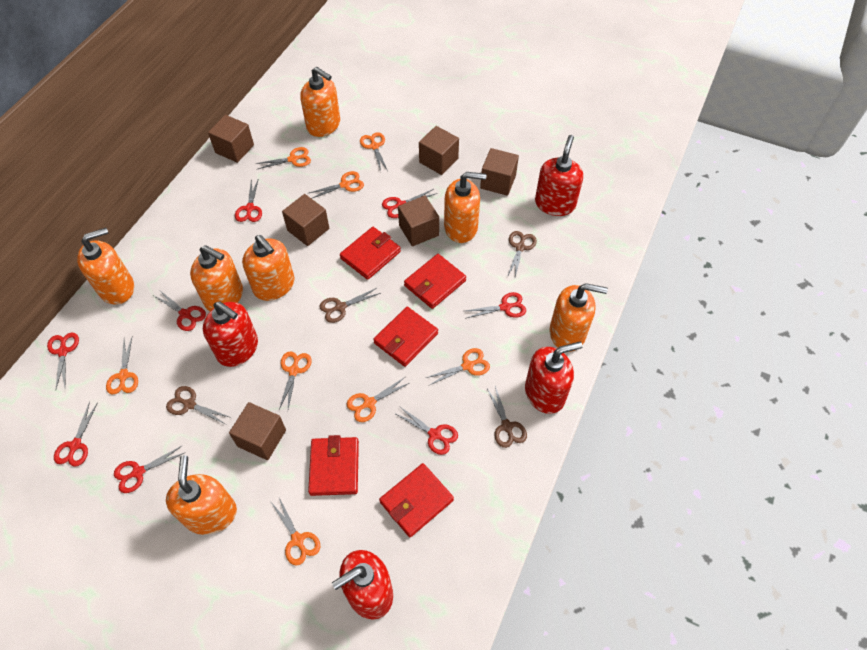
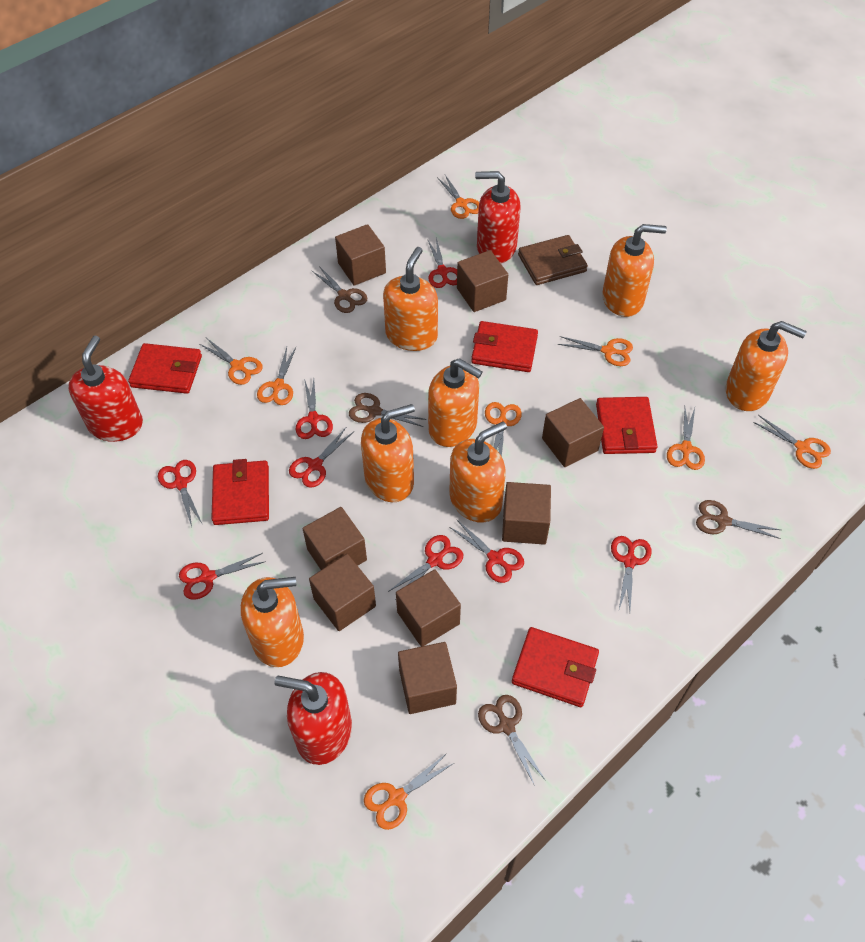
brown cube: [208,115,254,163] [229,402,286,460] [282,194,329,246] [398,196,439,246] [419,126,459,175] [480,148,519,196] = 6 -> [303,507,367,570] [309,554,376,631] [335,224,386,286] [396,569,461,647] [398,642,457,714] [457,250,508,312] [502,482,551,545] [542,398,604,467] = 8
brown wallet: none = 0 -> [518,235,588,285] = 1
red soap dispenser: [203,302,258,367] [332,550,393,620] [525,342,583,414] [535,135,583,216] = 4 -> [68,335,143,442] [275,672,352,765] [475,171,520,263] = 3

